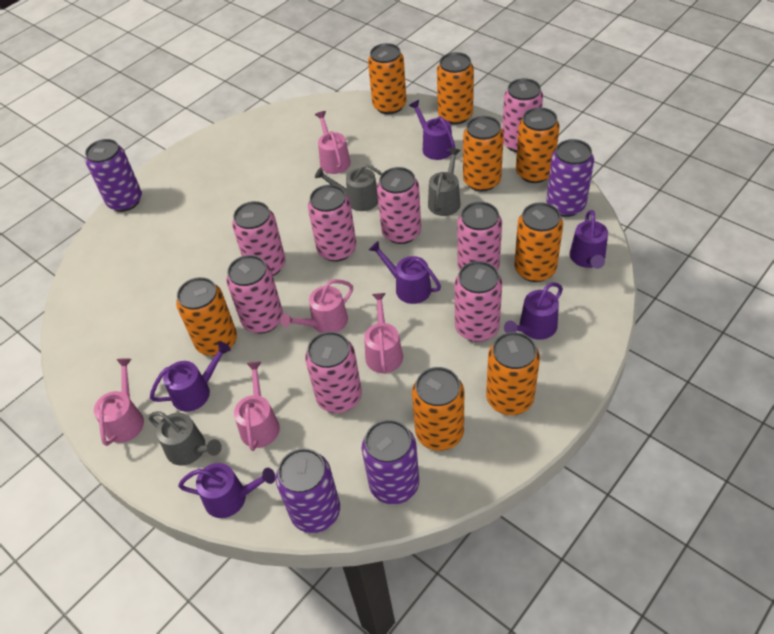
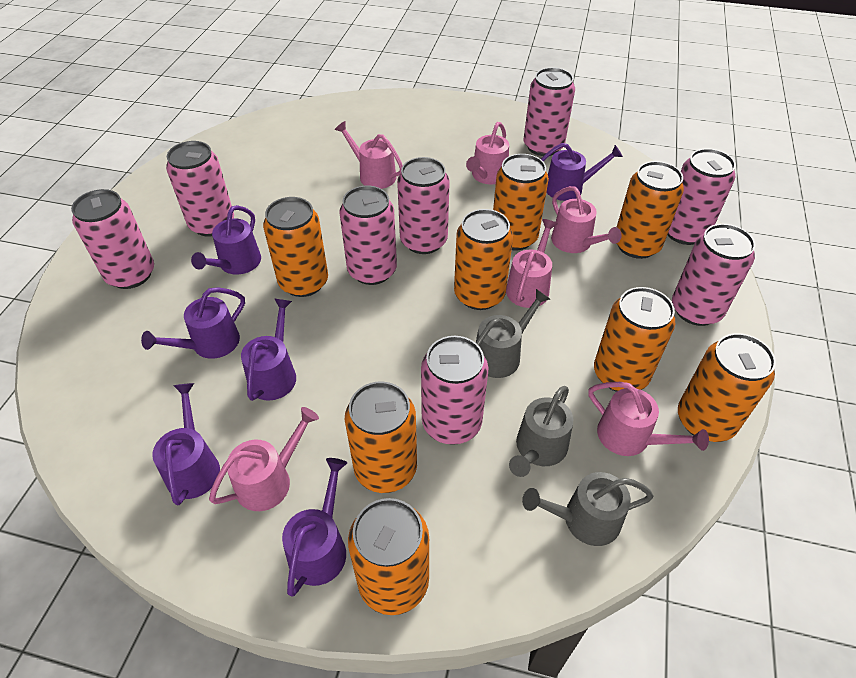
pink watering can: [94,359,144,446] [234,362,280,451] [281,279,353,333] [315,111,351,174] [364,293,403,374] = 5 -> [209,407,319,511] [334,121,403,189] [466,122,509,184] [506,219,558,308] [551,186,622,253] [588,382,709,456] = 6
purple can: [85,139,142,212] [276,448,340,533] [362,420,419,504] [546,139,594,217] = 4 -> none = 0

